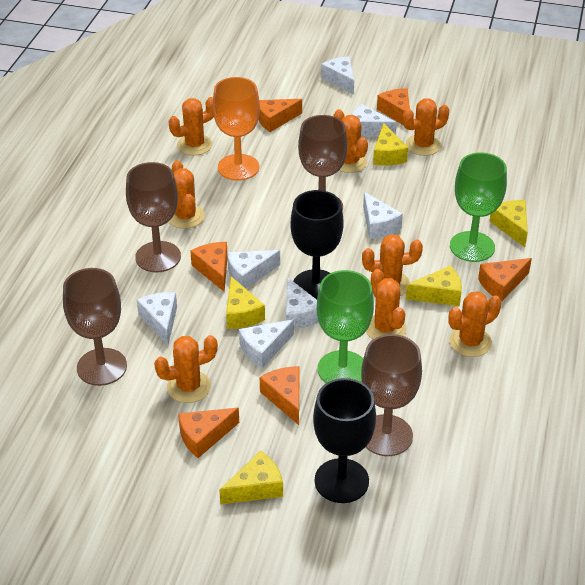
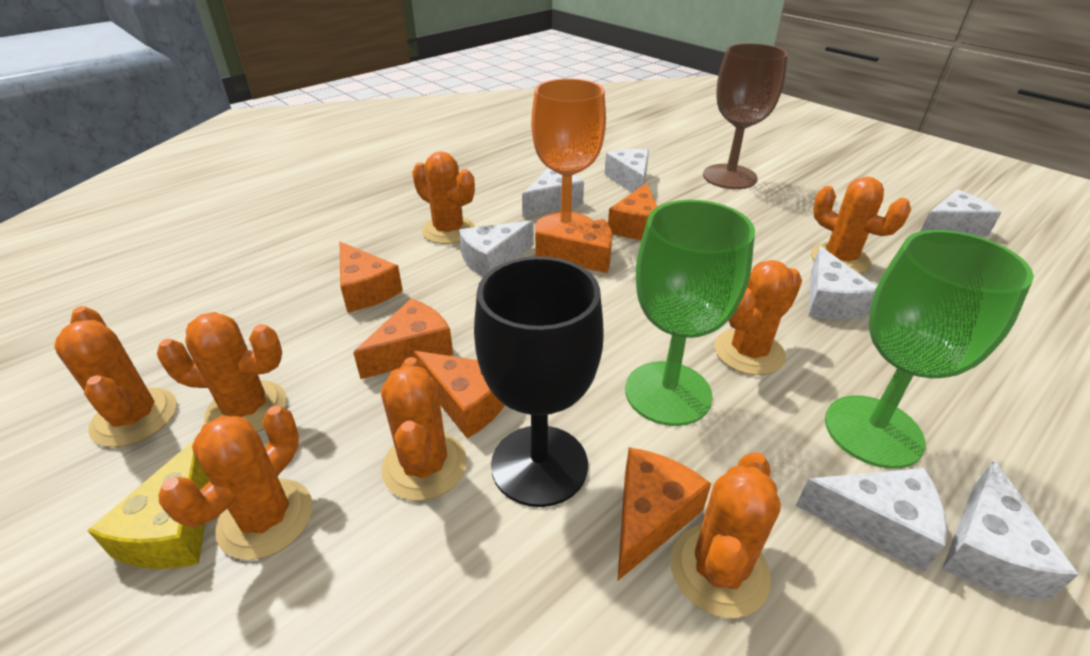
black goblet: [291,190,344,299] [313,378,376,503] = 2 -> [474,256,604,507] = 1
brown goblet: [63,268,127,386] [126,162,181,272] [298,115,348,211] [361,334,422,456] = 4 -> [703,43,788,189] = 1
yellow cheese: [219,451,283,504] [226,277,265,329] [373,123,408,166] [406,265,462,307] [489,200,528,247] = 5 -> [87,439,210,569] = 1

